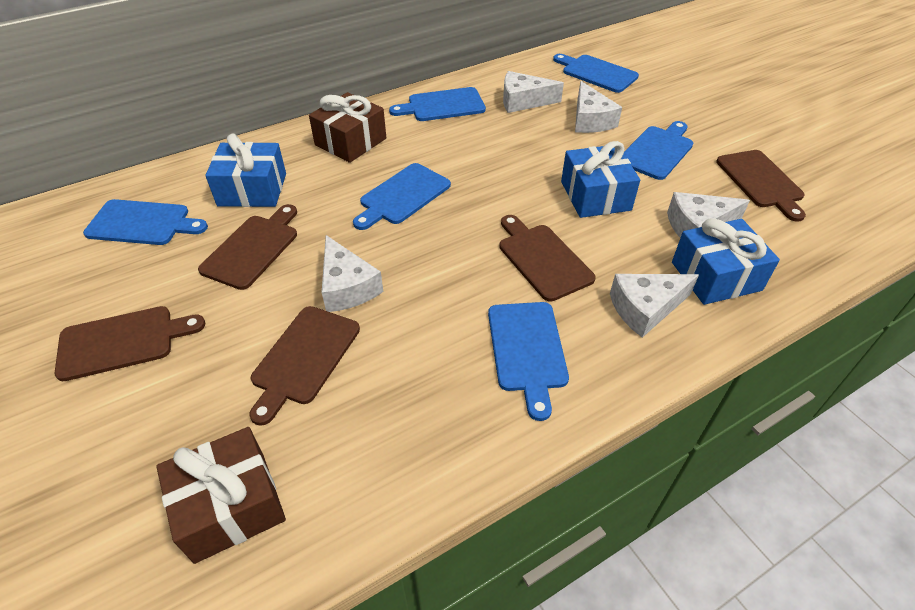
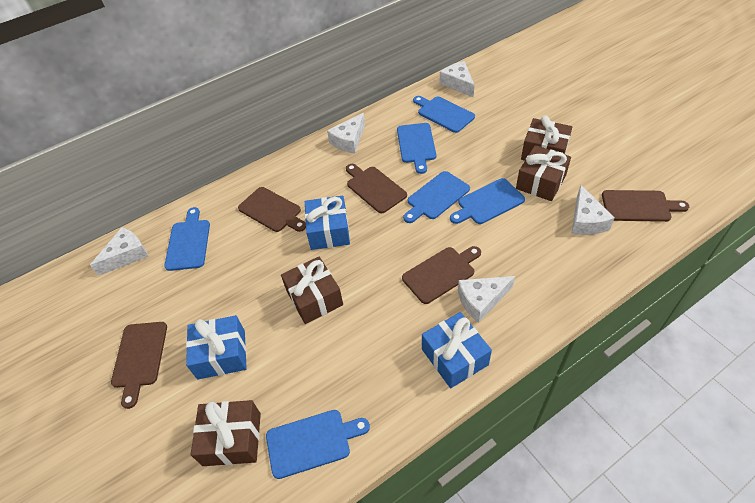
brown gift: [156,427,286,564] [309,92,386,163] = 2 -> [191,400,261,466] [281,257,343,324] [516,145,571,201] [521,115,572,161] = 4

